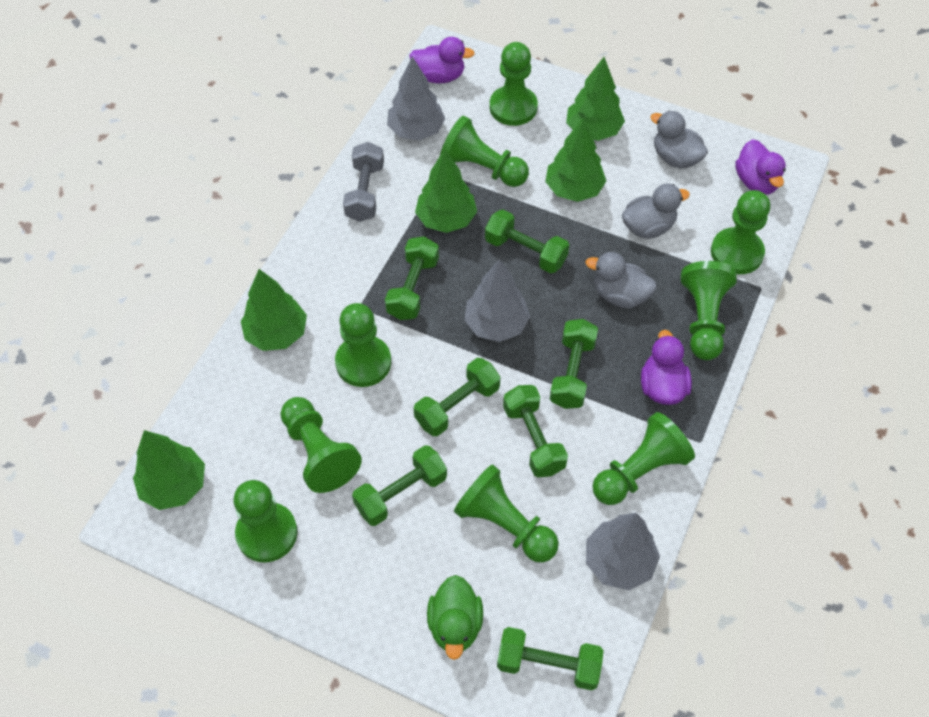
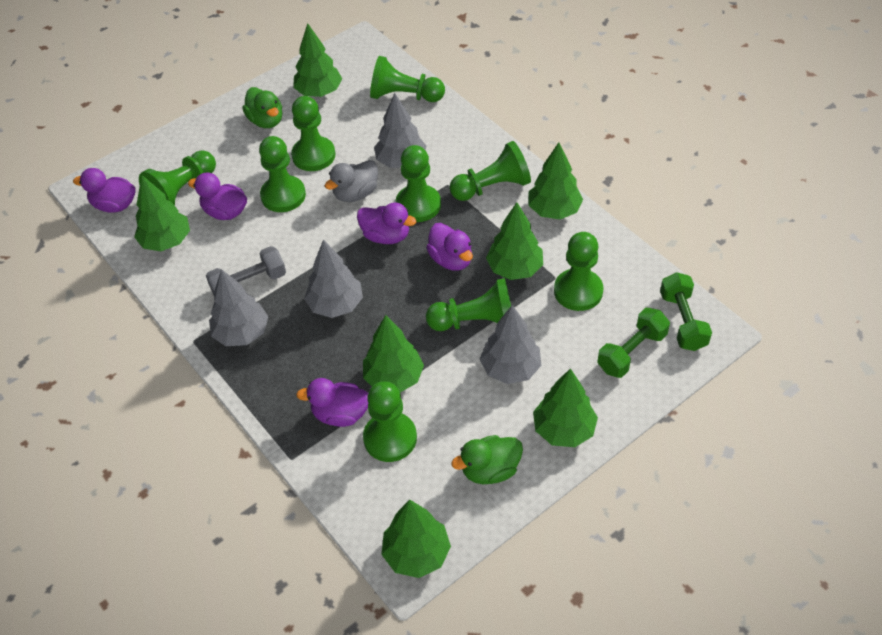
green duck: [427,575,483,660] = 1 -> [242,87,282,128] [451,435,523,484] = 2
green dumbbell: [352,445,447,526] [385,236,439,320] [414,358,500,436] [485,210,569,273] [497,627,604,690] [503,385,568,477] [550,319,598,409] = 7 -> [597,308,670,378] [660,272,712,351] = 2
green tree: [133,430,205,510] [241,269,307,351] [415,149,477,233] [545,117,606,202] [566,57,625,141] = 5 -> [134,175,190,251] [293,23,342,97] [363,315,424,392] [381,499,451,578] [486,202,543,280] [528,142,583,219] [533,368,598,447] = 7
grey duck: [586,252,657,308] [622,183,690,239] [651,111,708,168] = 3 -> [325,160,378,202] = 1
grey tree: [387,56,445,140] [464,259,530,342] [586,513,660,590] = 3 -> [209,269,269,346] [304,240,363,318] [374,93,427,168] [480,305,541,384] = 4
purple duck: [409,37,475,83] [641,330,692,405] [735,139,786,195] = 3 -> [73,168,136,213] [188,173,247,220] [296,378,368,427] [357,202,417,244] [426,223,473,270] = 5

